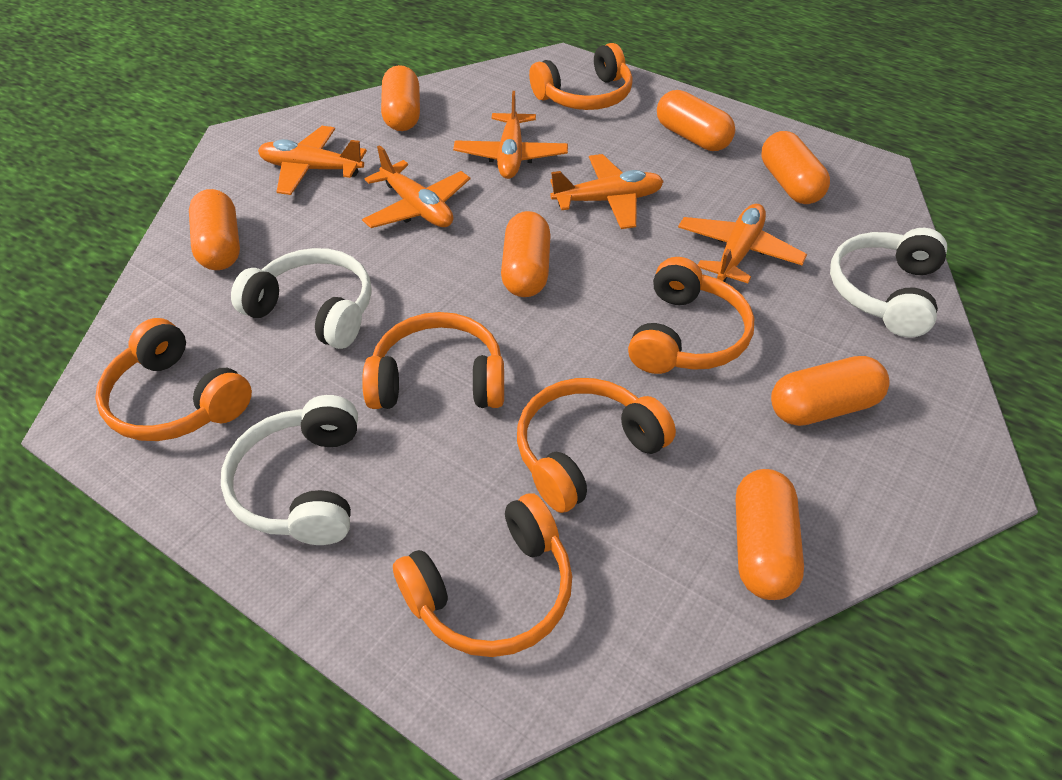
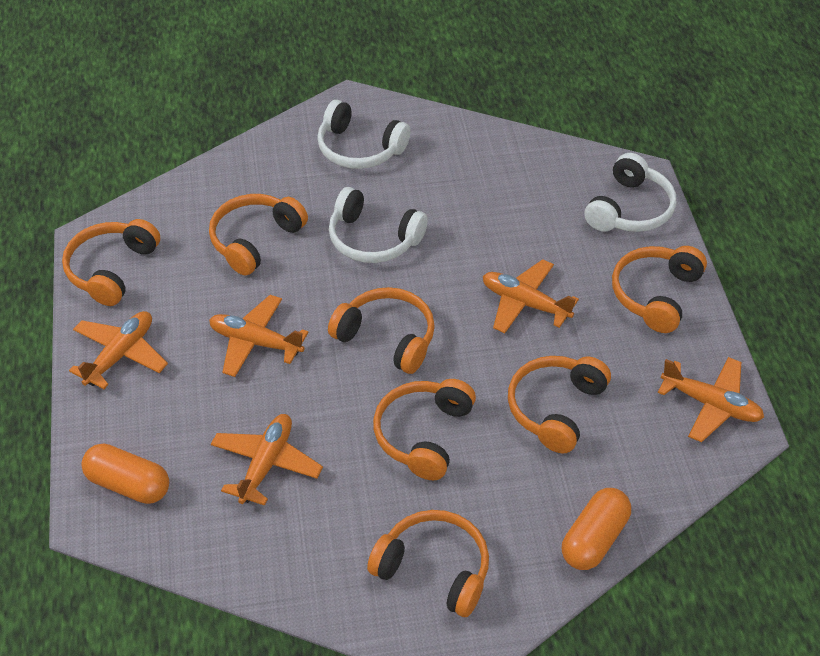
orange capsule: [189,189,240,270] [381,65,420,131] [501,211,551,297] [657,90,735,151] [736,469,804,600] [761,131,830,204] [771,356,890,426] = 7 -> [81,444,169,504] [562,488,631,570] = 2
orange headphones: [95,318,252,441] [362,312,504,409] [393,493,572,657] [517,378,676,513] [529,43,633,110] [628,257,754,374] = 6 -> [62,219,160,306] [209,194,308,276] [328,287,435,374] [367,510,489,617] [373,379,476,480] [508,356,611,453] [612,246,707,333] = 7

